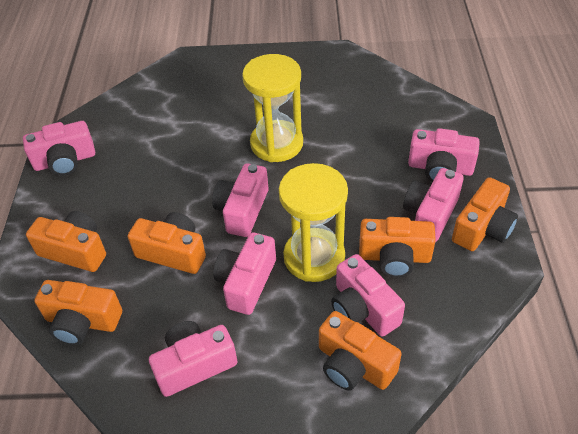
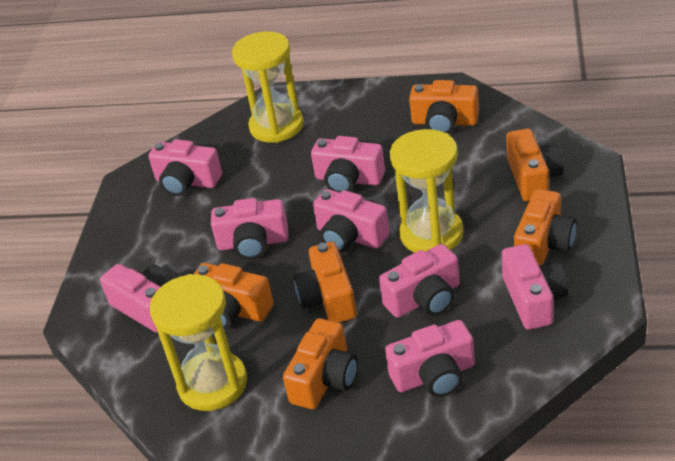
pink camera: [23,121,95,176] [149,321,237,397] [212,163,268,237] [213,232,276,315] [331,254,405,336] [403,168,464,242] [408,128,480,182] = 7 -> [100,264,172,333] [148,139,222,196] [211,198,288,259] [311,136,385,193] [313,189,390,252] [379,244,460,318] [385,320,475,397] [502,244,568,330] = 8
yellow hourglass: [242,54,303,162] [279,163,348,282] = 2 -> [150,274,247,411] [232,31,304,143] [390,129,464,253] = 3

